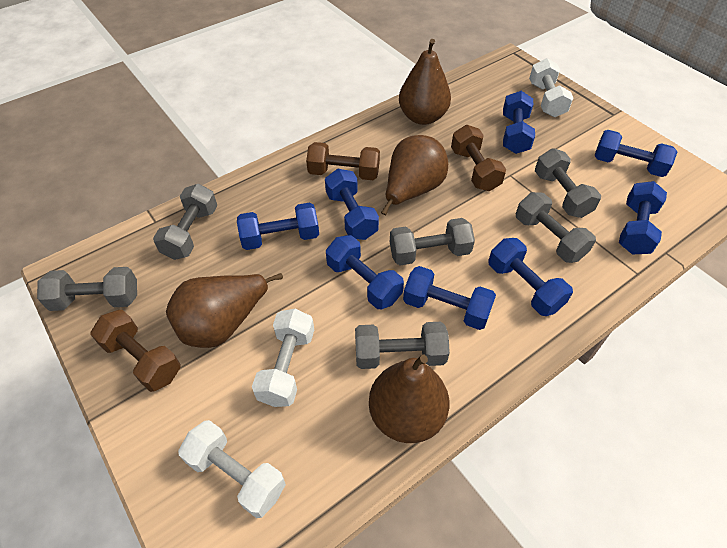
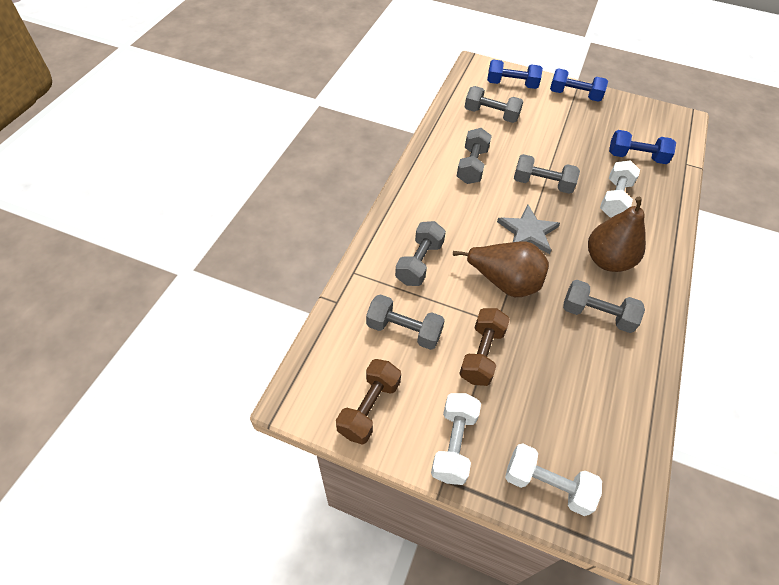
blue dumbbell: [237,203,319,250] [325,169,379,240] [326,235,404,309] [403,266,496,330] [488,238,573,316] [503,91,535,154] [595,130,678,177] [619,181,667,255] = 8 -> [487,60,543,89] [550,68,608,102] [609,130,676,164] = 3
brown dumbbell: [90,309,181,392] [306,142,380,180] [451,125,506,191] = 3 -> [336,359,401,445] [459,308,510,386] = 2
brown pear: [166,273,283,348] [369,355,450,443] [381,135,448,215] [399,39,451,125] = 4 -> [453,242,549,297] [588,197,646,272] = 2
grey star: none = 0 -> [497,205,560,254] = 1

